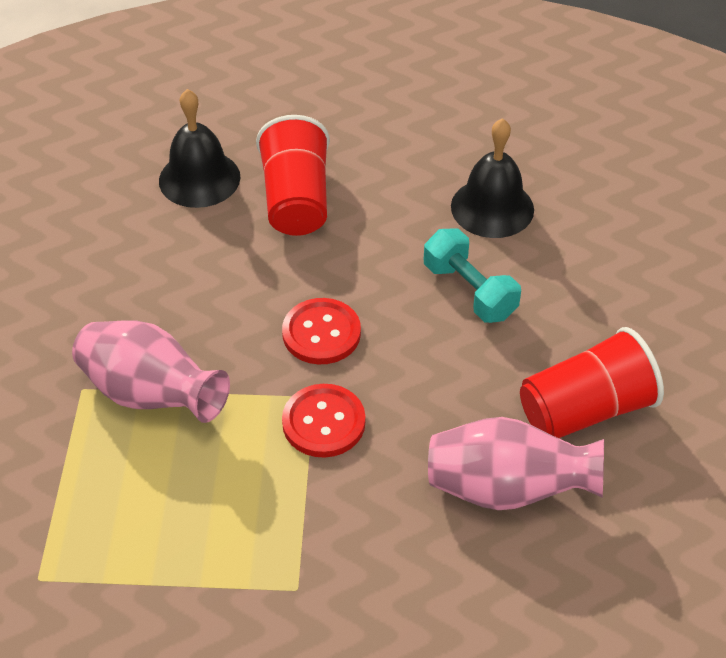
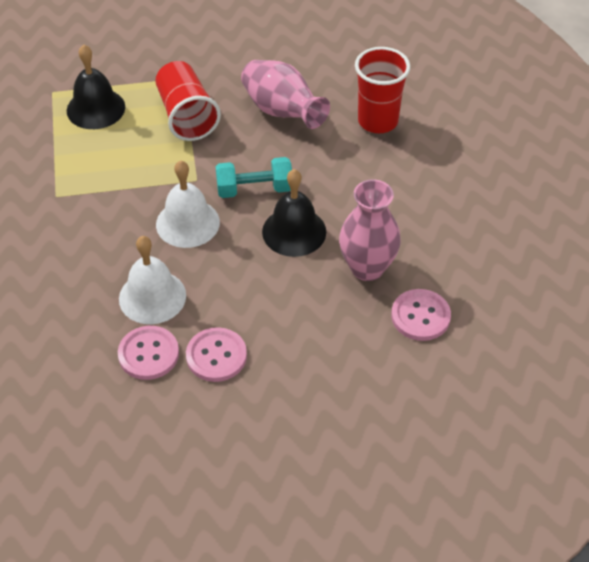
pink button: none = 0 -> [118,326,179,380] [186,327,247,382] [391,289,451,341] = 3
red button: [282,298,361,364] [282,384,365,458] = 2 -> none = 0
white bell: none = 0 -> [119,236,186,324] [156,160,220,248] = 2

